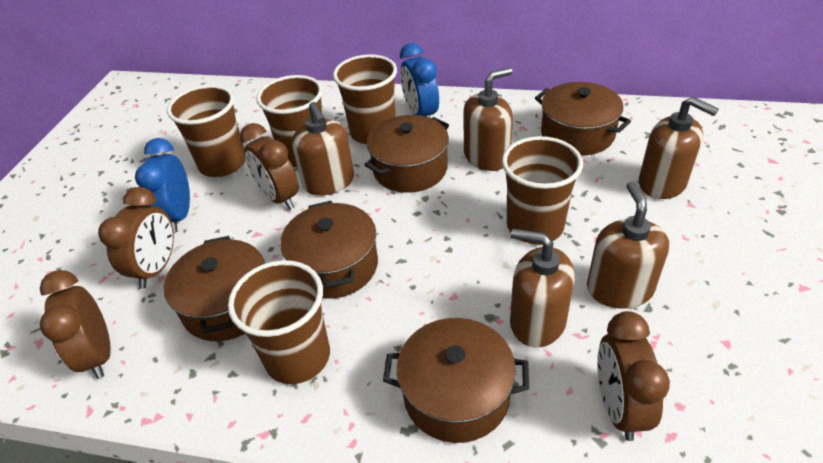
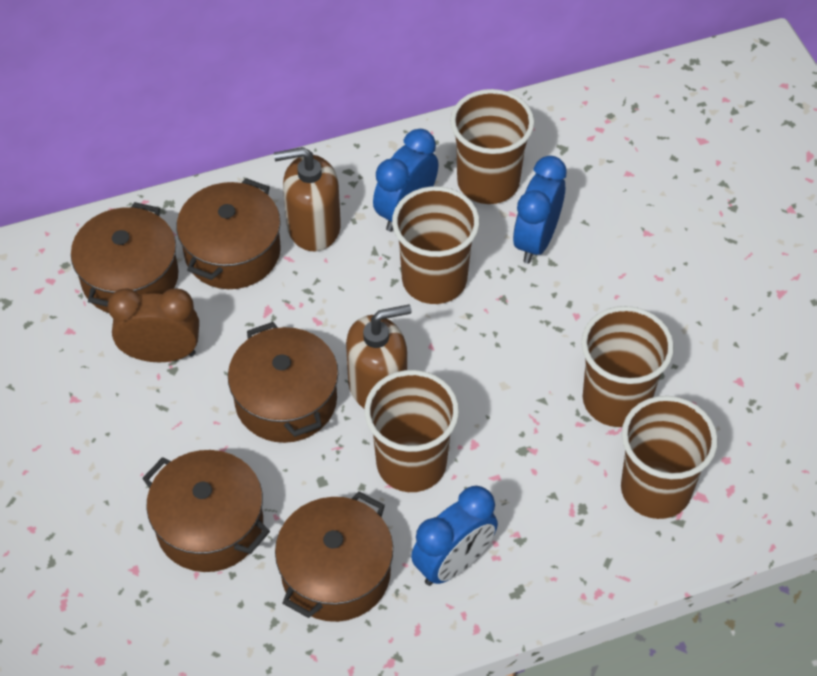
blue clock: [135,138,190,232] [400,43,439,118] = 2 -> [373,129,439,232] [411,486,498,586] [513,156,567,263] = 3
brown clock: [40,270,111,379] [98,187,174,289] [240,123,299,210] [597,311,670,441] = 4 -> [108,288,199,362] = 1
brown soap dispenser: [292,102,354,196] [463,67,513,171] [510,229,575,347] [587,181,669,309] [639,97,719,199] = 5 -> [274,147,341,251] [346,305,412,409] = 2

